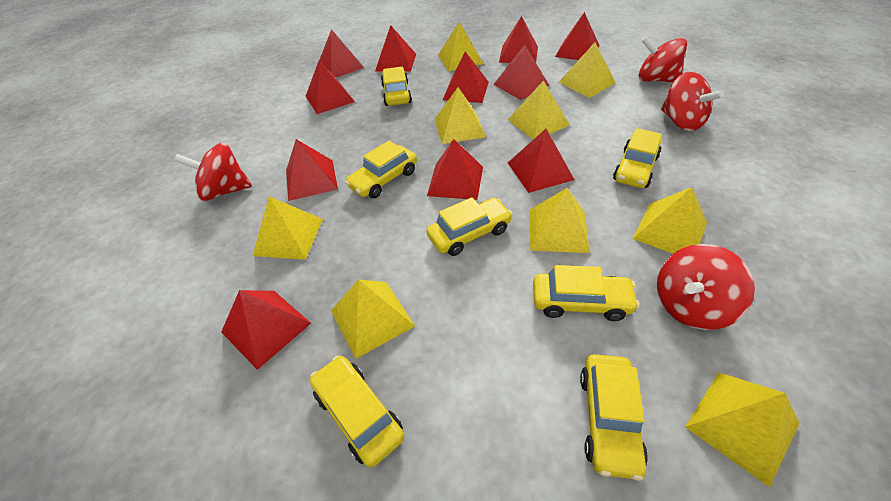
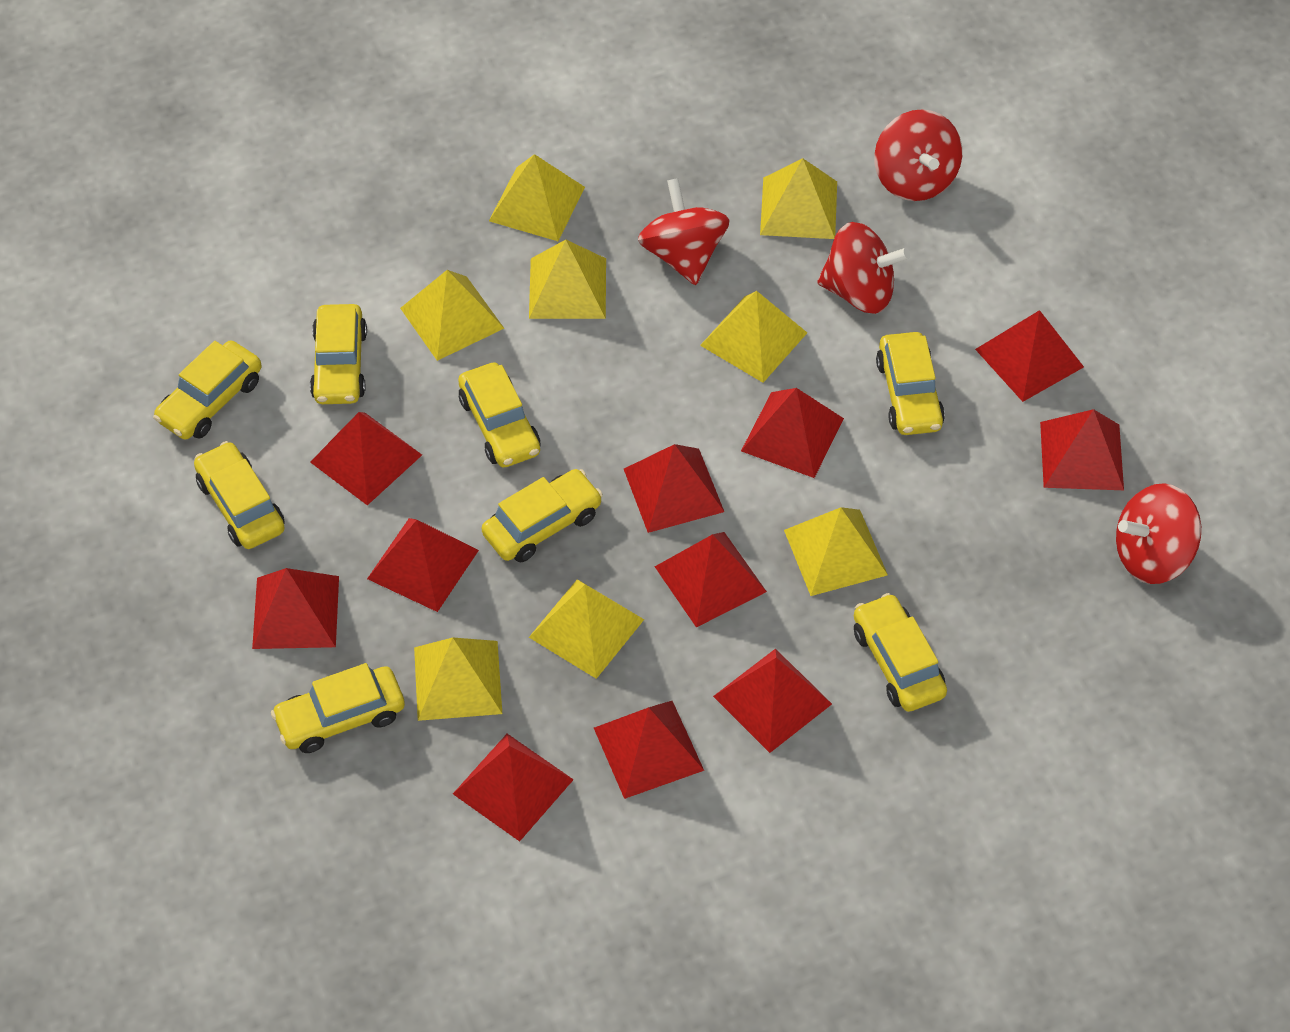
yellow car: [310,355,404,467] [345,141,417,198] [381,67,412,106] [426,197,513,256] [533,265,639,321] [580,354,648,481] [613,128,662,188] = 7 -> [153,341,262,440] [194,441,285,549] [271,663,405,753] [310,304,367,404] [458,362,540,467] [482,469,603,563] [854,593,947,712] [876,332,945,435] = 8
yellow pyramid: [253,196,323,260] [331,280,415,359] [435,87,486,144] [438,22,483,71] [508,80,570,140] [530,188,590,253] [558,42,616,98] [633,187,707,254] [685,372,800,487] = 9 -> [400,270,504,361] [414,637,502,721] [489,154,585,241] [529,240,606,319] [529,579,644,679] [700,291,807,383] [760,158,837,239] [784,507,888,596] = 8

